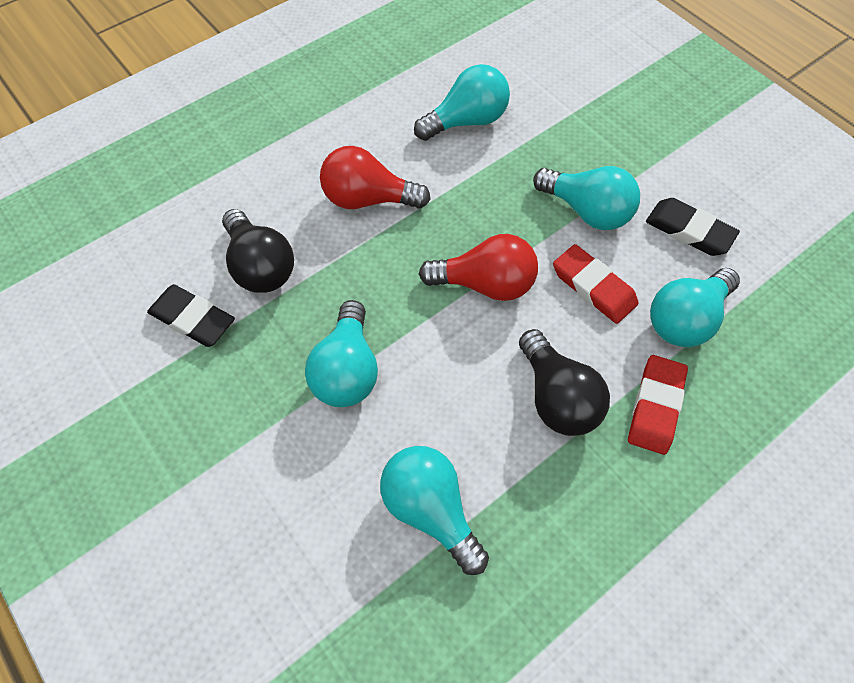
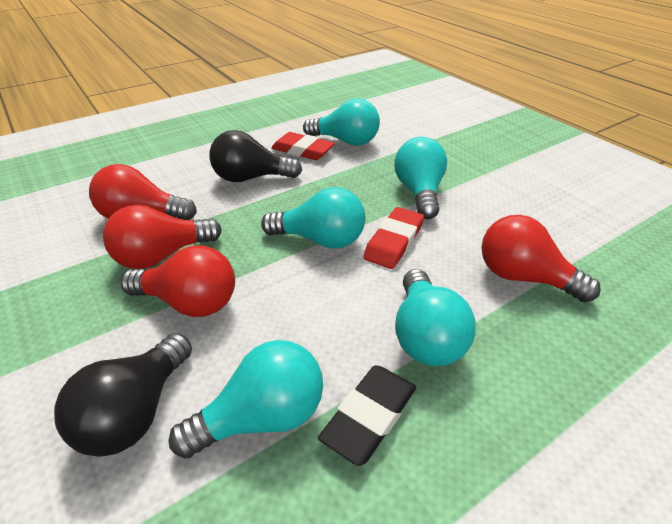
black eraser: [147,284,235,347] [646,198,740,256] = 2 -> [318,365,416,466] = 1
red light bulb: [320,146,431,209] [419,234,538,301] = 2 -> [89,164,197,220] [103,205,222,269] [121,246,235,317] [481,215,601,303] = 4

